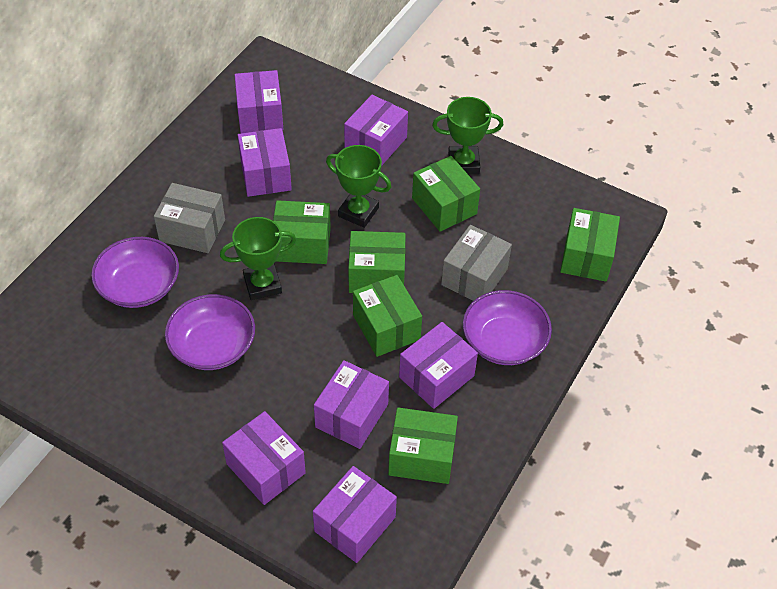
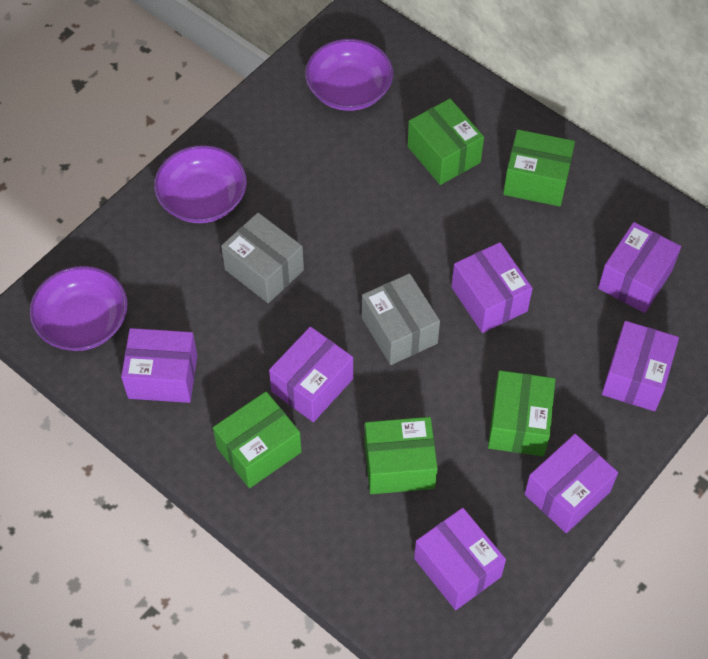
green box: [273,200,331,264] [348,231,406,293] [353,275,422,357] [388,407,458,484] [412,156,480,232] [560,208,620,282] = 6 -> [213,391,302,488] [365,417,438,494] [408,99,484,185] [488,370,556,456] [503,129,575,206] = 5
green trophy: [220,217,296,300] [326,145,391,228] [432,97,503,174] = 3 -> none = 0

